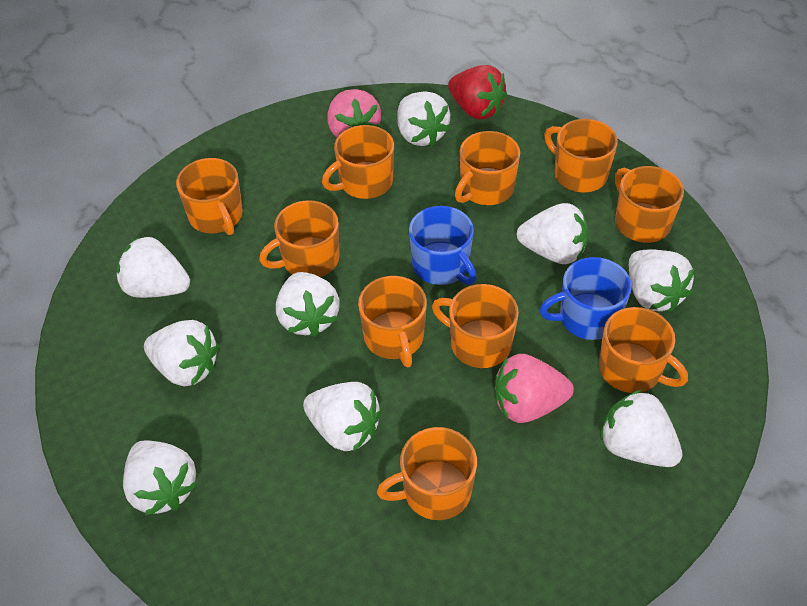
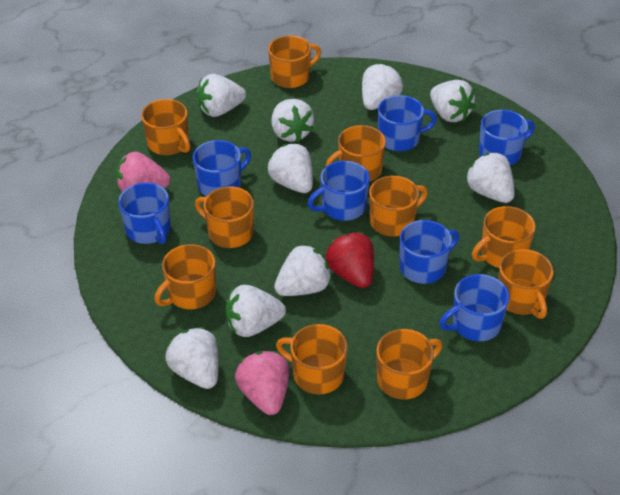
blue mug: [409,206,477,285] [540,257,632,340] = 2 -> [118,183,171,244] [193,140,251,196] [308,161,370,221] [378,95,437,151] [399,220,459,284] [439,274,509,341] [479,110,535,165] = 7

